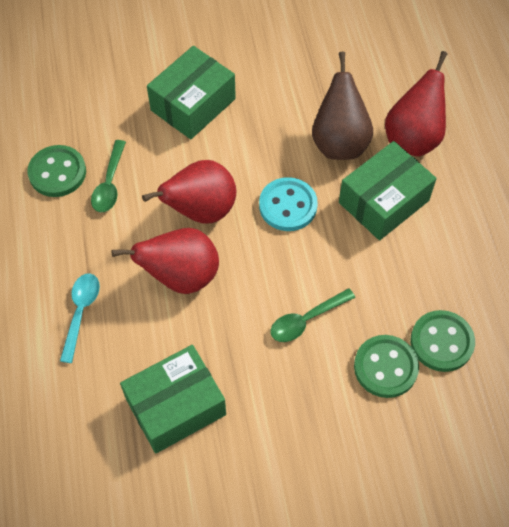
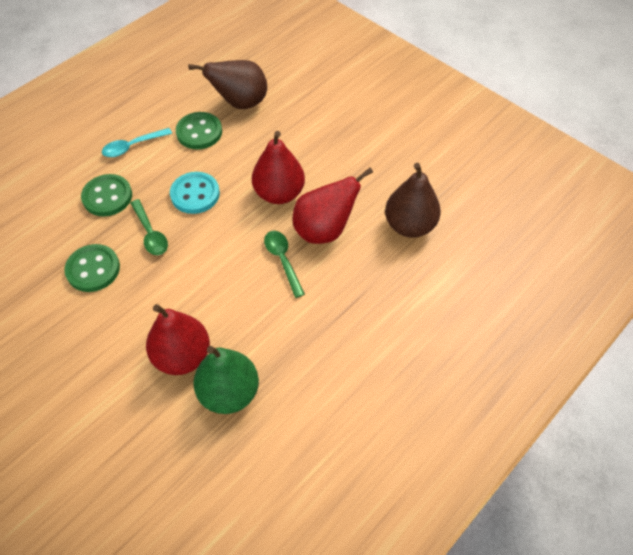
brown pear: [312,51,373,160] = 1 -> [188,60,267,109] [385,163,441,238] = 2
green box: [120,345,226,454] [147,46,236,139] [339,141,437,240] = 3 -> none = 0
green pear: none = 0 -> [193,346,259,414] = 1

